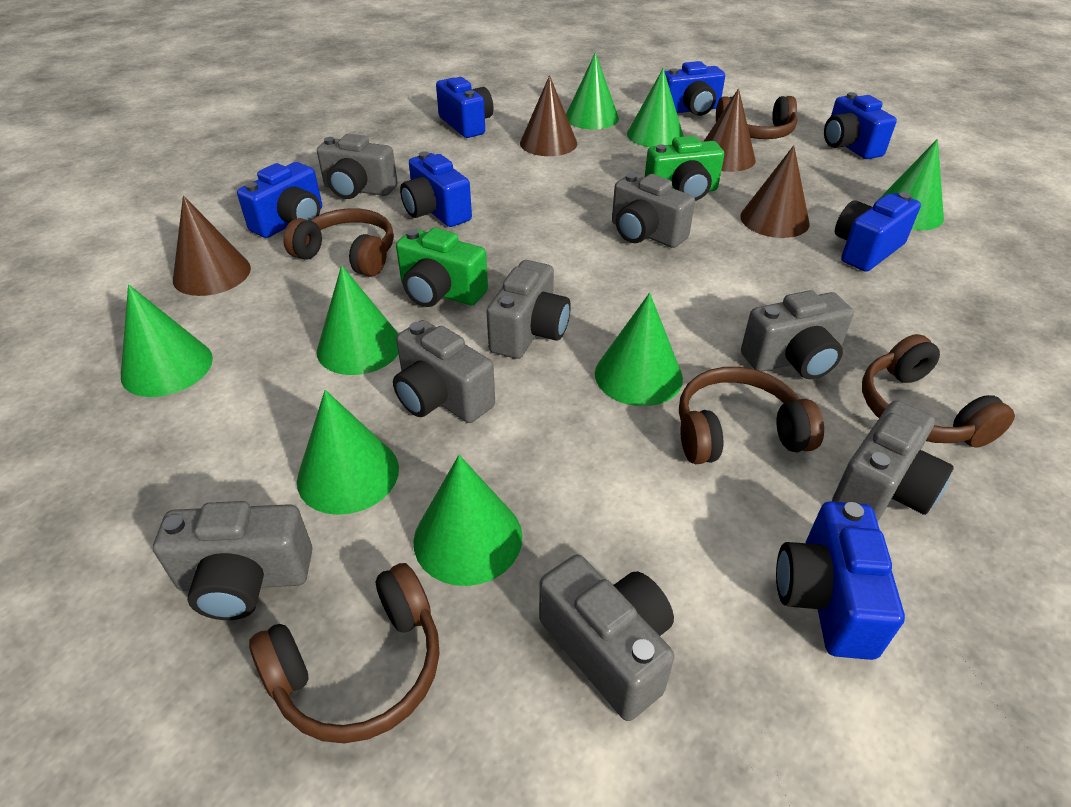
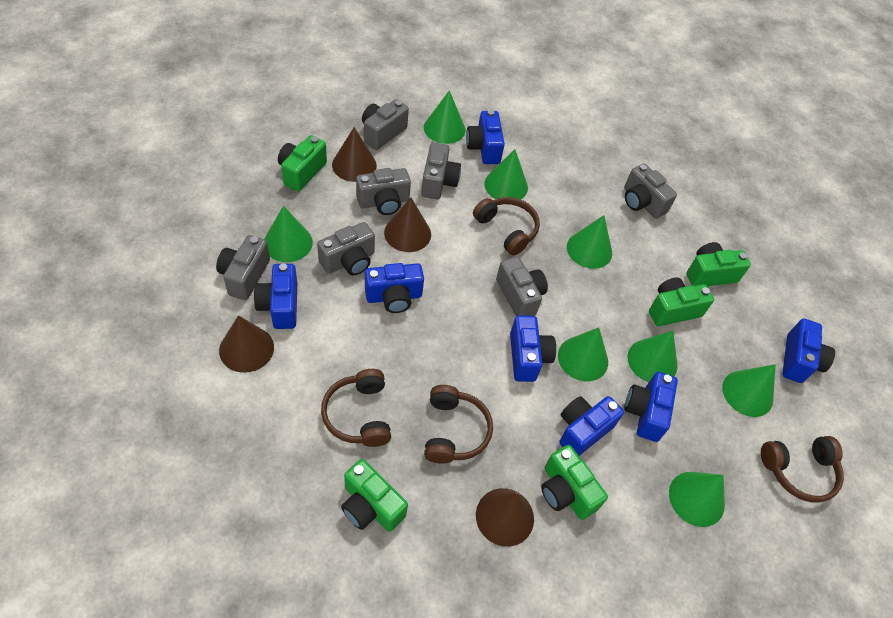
brown headphones: [249,563,440,743] [283,208,394,277] [679,367,824,464] [716,96,798,139] [862,334,1015,448] = 5 -> [321,369,391,447] [424,385,493,464] [473,197,540,255] [761,436,844,503] = 4
green camera: [396,228,488,307] [645,136,724,201] = 2 -> [278,135,327,192] [341,459,408,532] [541,445,608,520] [649,277,714,326] [686,242,751,286] = 5
grey camera: [153,501,312,620] [317,134,398,199] [393,320,495,423] [487,260,571,359] [539,554,674,721] [612,173,695,248] [741,290,854,379] [832,400,954,522] = 8 -> [216,235,270,300] [317,222,375,275] [356,168,411,215] [362,99,409,150] [421,142,461,199] [496,256,548,316] [624,163,677,219] = 7

